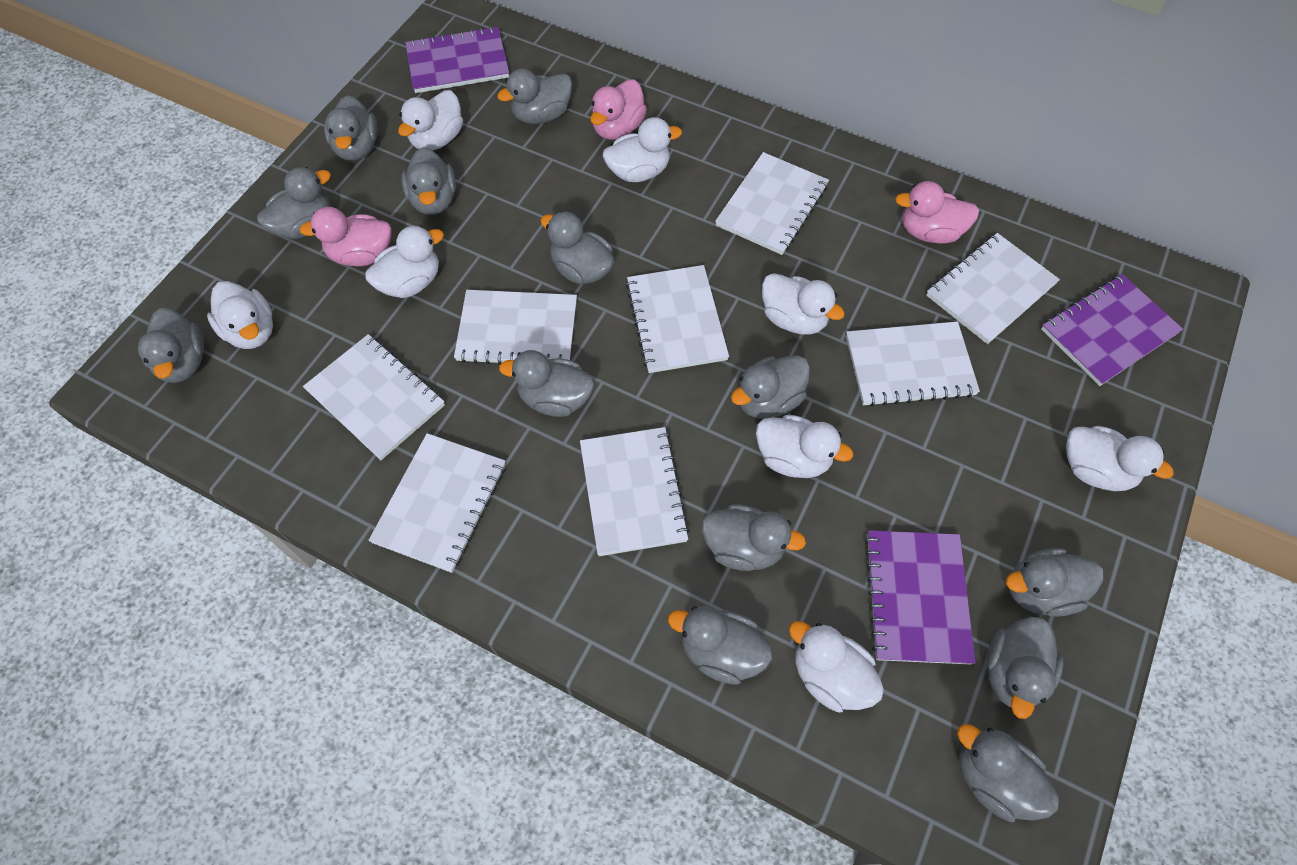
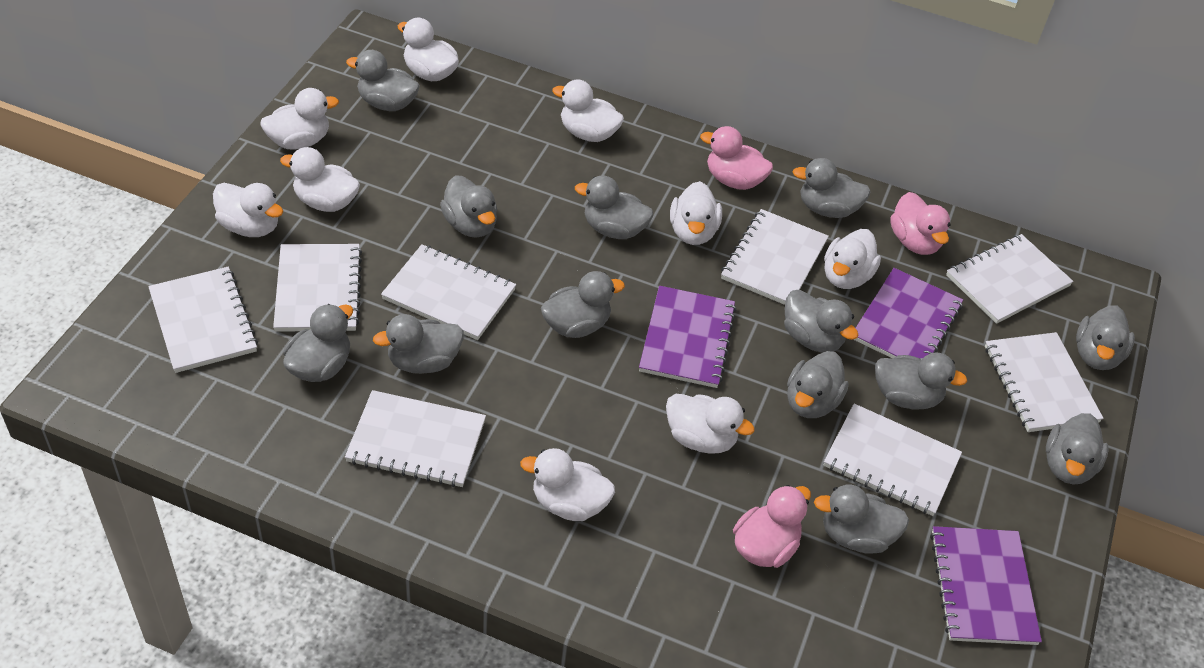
white duck: [207,281,273,349] [365,225,444,298] [398,90,463,151] [603,117,682,182] [756,414,853,478] [762,273,845,335] [789,621,884,712] [1066,426,1174,491] = 8 -> [213,183,283,237] [260,88,339,150] [280,147,360,212] [398,18,459,81] [520,448,615,521] [552,79,624,142] [666,394,755,454] [670,181,722,245] [824,229,881,289] = 9

